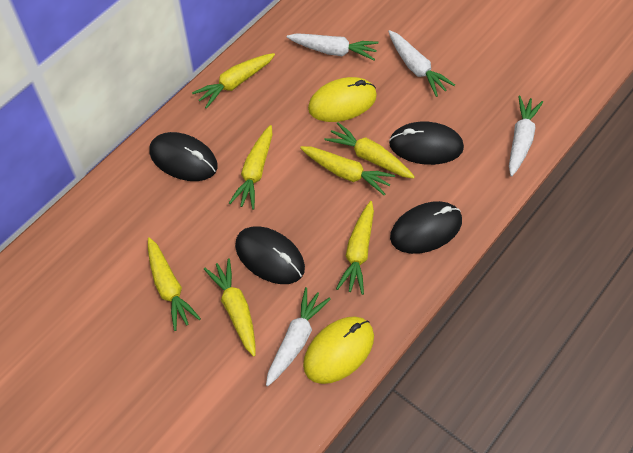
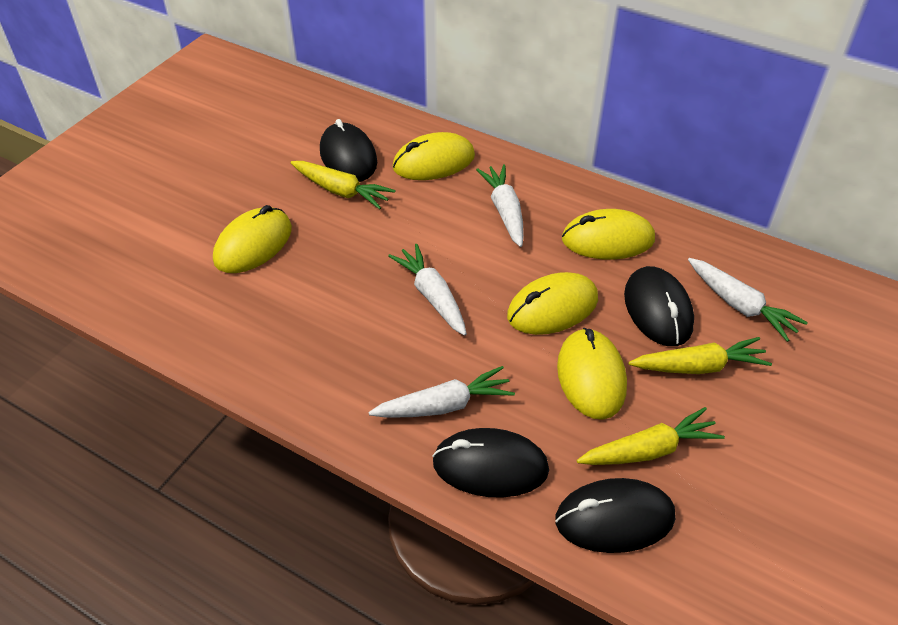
yellow carrot: [148,237,201,331] [192,53,275,109] [204,258,256,357] [229,125,273,210] [300,146,395,196] [324,122,415,179] [336,201,374,295] = 7 -> [291,161,396,209] [577,407,725,465] [629,337,772,374] = 3
yellow mouse: [303,316,374,384] [308,77,377,122] = 2 -> [213,205,292,273] [393,132,475,180] [507,272,598,335] [557,328,627,420] [562,209,655,260] = 5

